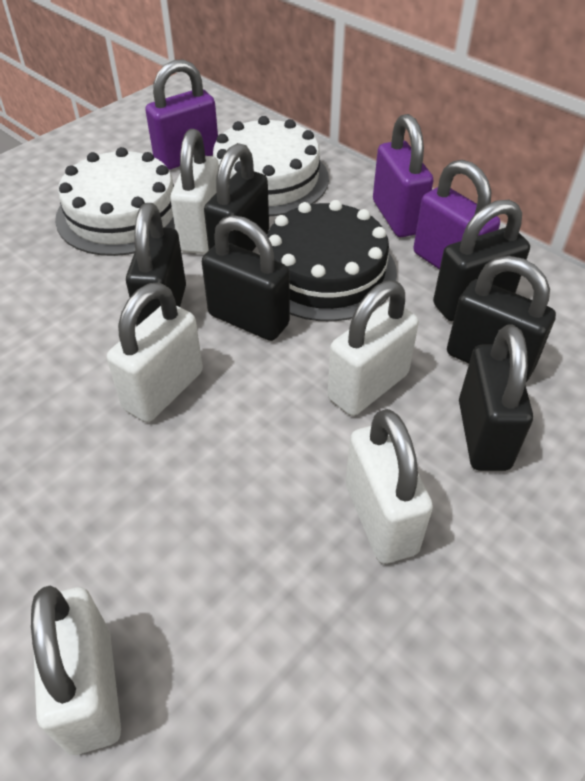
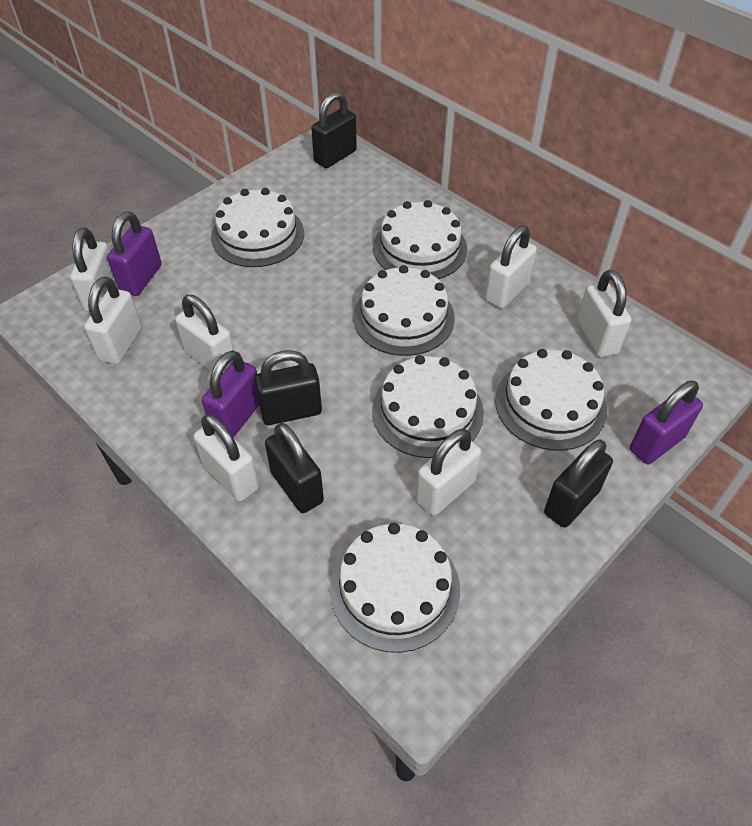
black cake: [267,200,397,321] = 1 -> none = 0
black padlock: [126,203,186,326] [202,215,290,341] [204,143,269,252] [433,200,530,321] [447,256,556,382] [459,324,533,471] = 6 -> [254,350,322,425] [265,423,324,513] [311,92,357,168] [544,439,613,528] = 4
white cake: [55,147,175,256] [213,116,329,216] = 2 -> [211,188,304,267] [330,523,460,653] [353,265,455,356] [372,355,484,458] [373,200,467,279] [495,349,607,451] = 6
white padlock: [31,586,121,755] [107,282,203,422] [170,129,219,254] [327,280,419,416] [346,409,433,564] = 5 -> [70,228,117,312] [84,276,142,364] [175,295,234,372] [193,414,259,502] [416,429,481,516] [485,226,537,309] [577,270,631,357] = 7

